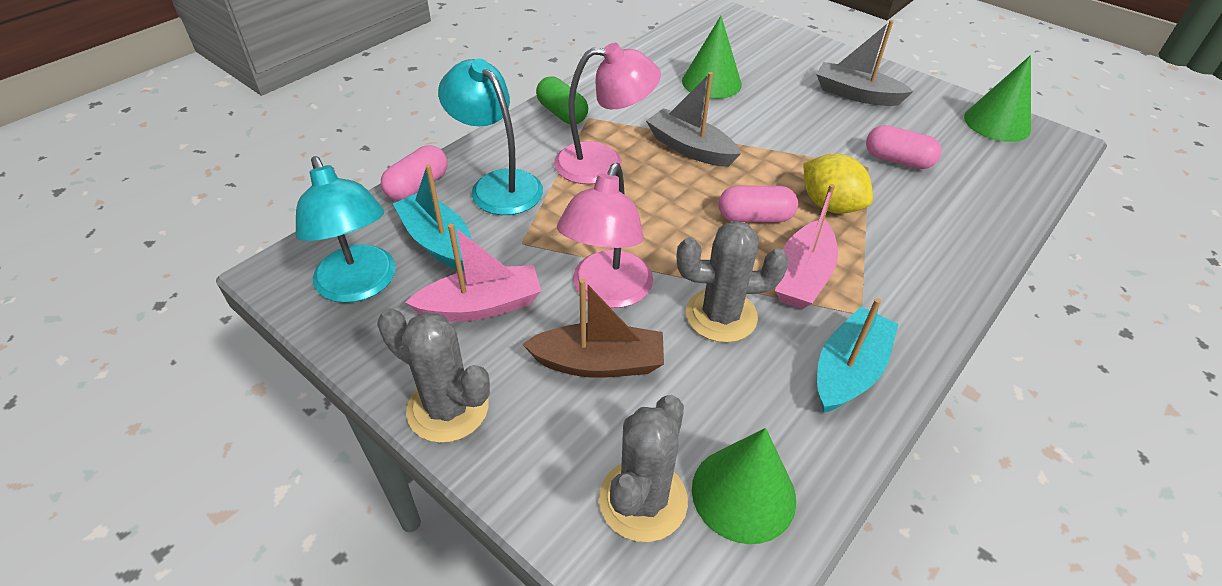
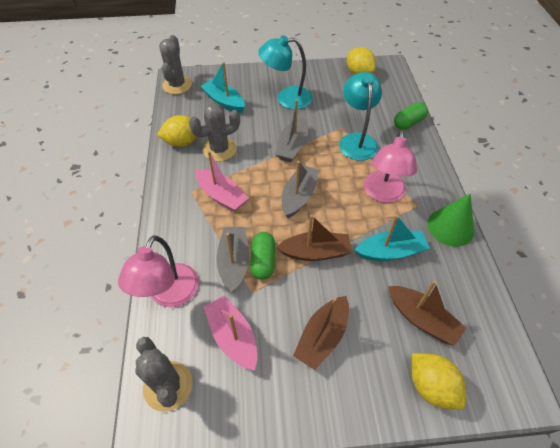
brown boat: [522,278,664,378] = 1 -> [277,215,352,261] [293,296,349,370] [388,280,466,346] = 3
green capsule: [536,76,588,124] = 1 -> [250,232,275,279] [394,102,428,130] = 2
green cone: [682,16,742,99] [692,428,796,544] [964,55,1031,142] = 3 -> [428,194,474,247] = 1
grey boat: [646,72,741,167] [816,20,914,106] = 2 -> [216,227,250,293] [275,99,308,162] [282,161,319,218] = 3
pink capsule: [381,145,448,201] [719,186,798,223] [866,125,941,169] = 3 -> none = 0
yellow lemon: [804,154,873,214] = 1 -> [157,115,197,147] [347,47,376,74] [412,353,466,410] = 3

